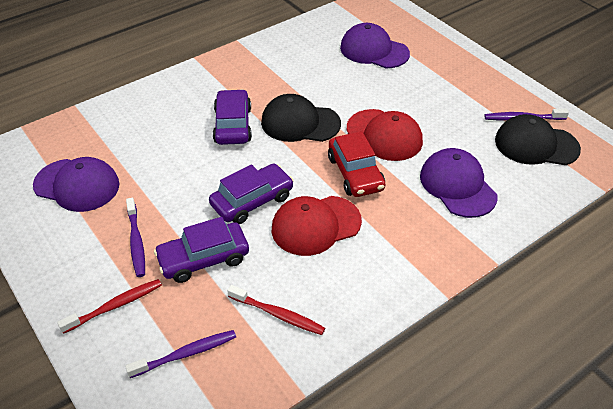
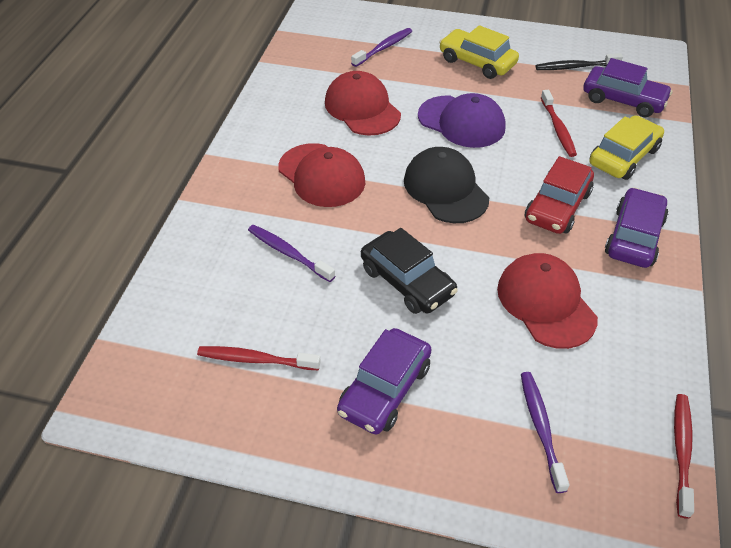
black cap: [261,94,341,142] [495,114,581,165] = 2 -> [404,147,489,223] = 1
black car: none = 0 -> [361,228,458,314] = 1
black toothbrush: none = 0 -> [536,53,623,70] = 1
purple cap: [33,157,119,212] [340,23,410,68] [420,148,498,218] = 3 -> [418,93,506,148] = 1
red cap: [272,196,362,256] [347,109,423,161] = 2 -> [278,143,365,207] [325,71,401,136] [497,253,598,349] = 3
red toothbrush: [57,279,162,334] [227,285,325,335] = 2 -> [197,346,321,370] [541,90,577,157] [674,394,694,519] = 3
yellow car: none = 0 -> [439,25,519,79] [589,115,664,180] = 2

